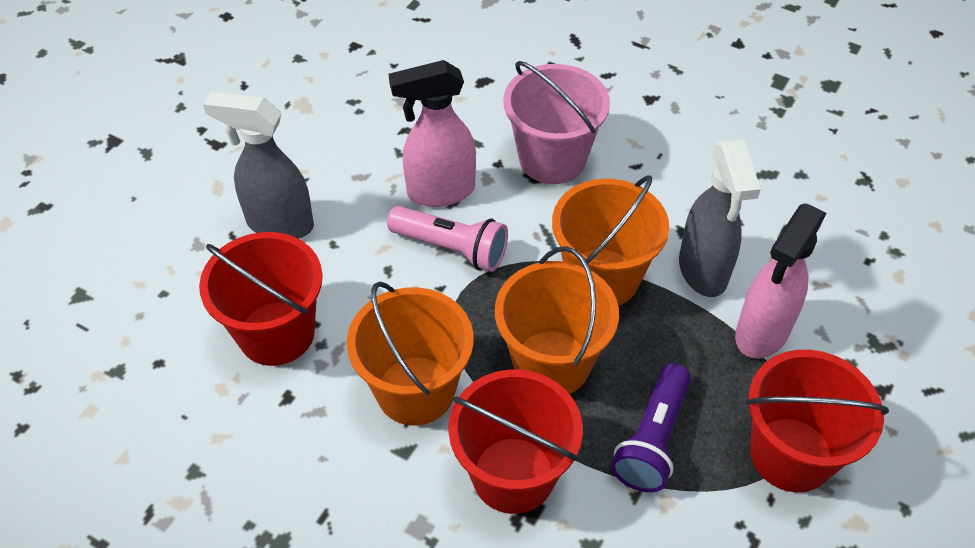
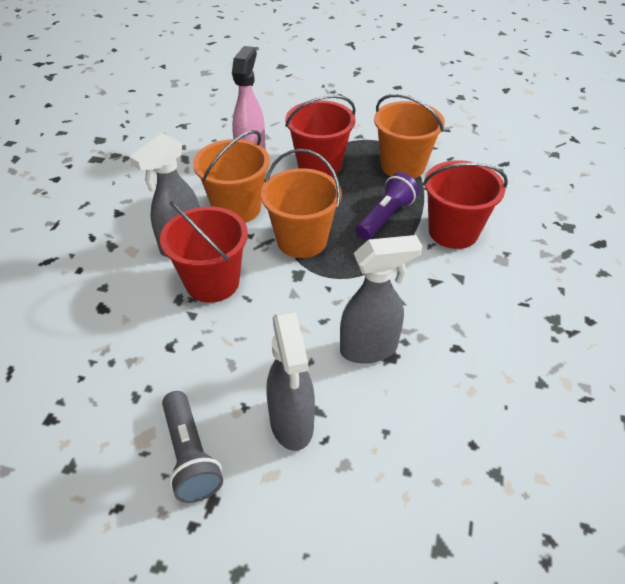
grey flashlight: none = 0 -> [162,391,223,503] = 1
grey spray bottle: [203,92,314,239] [679,139,761,297] = 2 -> [129,133,200,257] [266,311,315,451] [340,235,422,364] = 3
pink bucket: [503,61,610,184] = 1 -> none = 0
pink flashlight: [387,206,508,272] = 1 -> none = 0
pink spray bottle: [389,60,476,207] [735,203,826,359] = 2 -> [232,46,266,150] = 1

